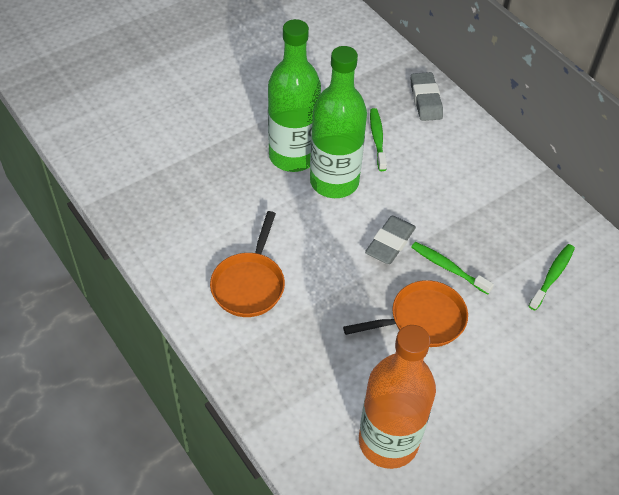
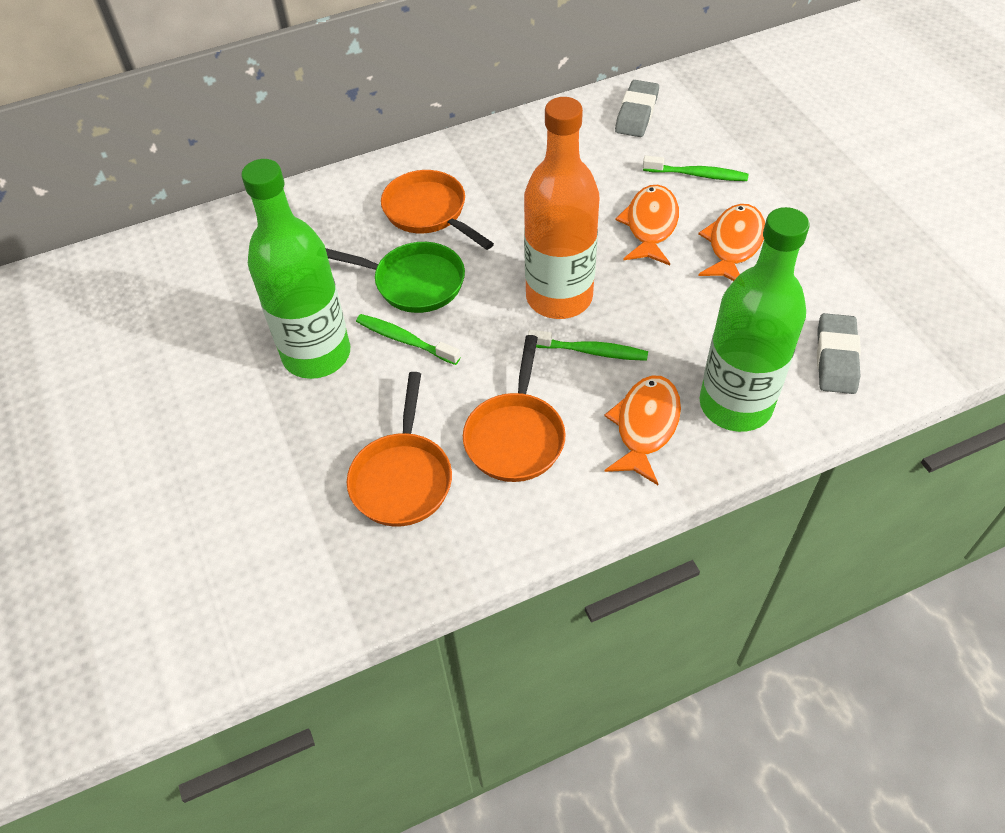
green pan: none = 0 -> [325,242,465,313] = 1
orange fish: none = 0 -> [604,376,681,485] [615,185,679,265] [698,204,765,281] = 3
orange pan: [210,211,285,317] [343,280,468,347] = 2 -> [347,372,452,527] [381,170,494,250] [463,335,566,482] = 3

